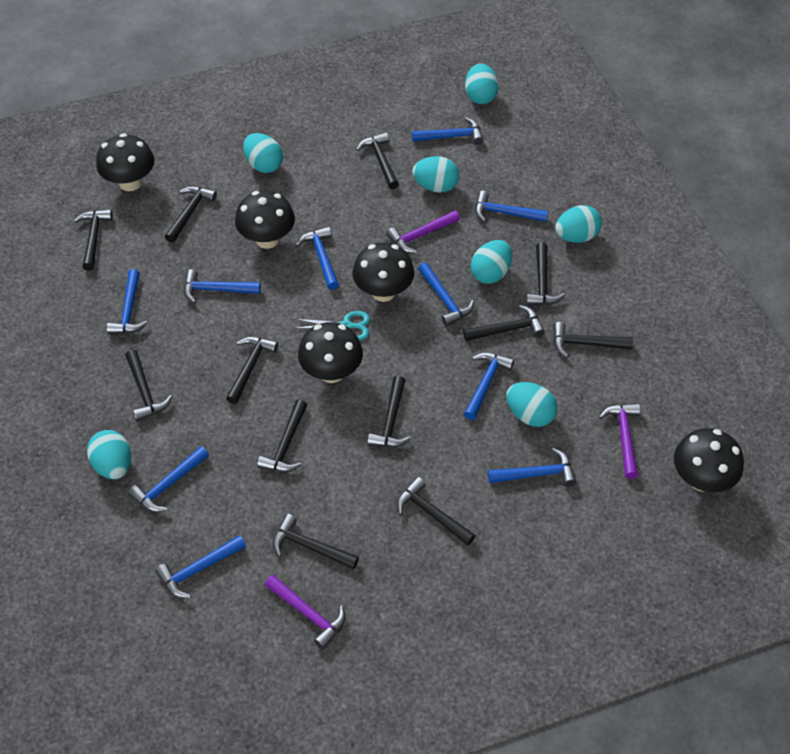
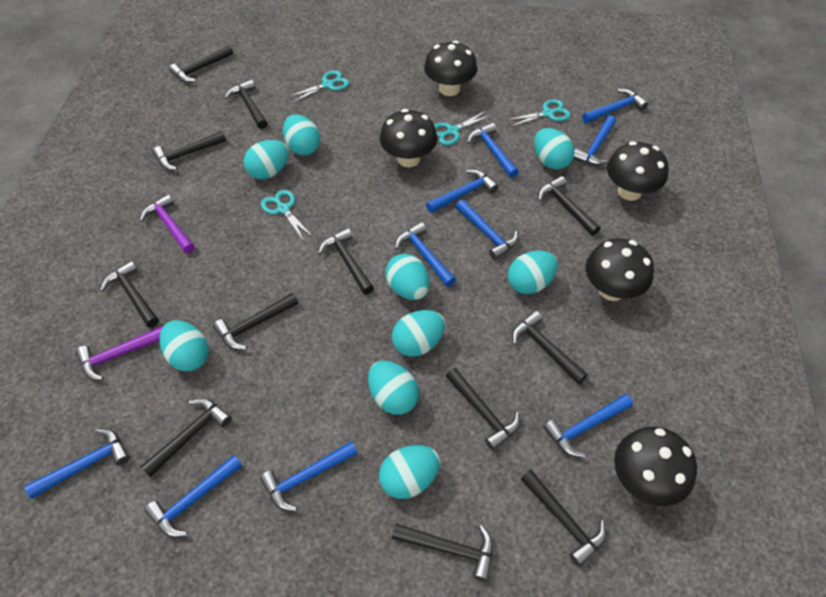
purple hammer: [265,575,345,649] [386,210,460,253] [599,403,640,479] = 3 -> [76,326,163,380] [140,194,195,253] = 2
turquoise egg: [87,430,131,479] [243,133,283,173] [412,156,459,193] [465,64,499,104] [471,240,512,284] [506,382,558,427] [555,205,602,243] = 7 -> [160,320,209,371] [244,140,289,179] [283,114,320,155] [368,361,419,415] [379,445,440,499] [385,254,430,300] [392,310,445,357] [508,251,558,294] [534,128,575,170] = 9
turquoise scissors: [294,311,370,340] = 1 -> [261,190,313,241] [288,70,349,103] [434,111,492,145] [507,99,571,127] = 4

